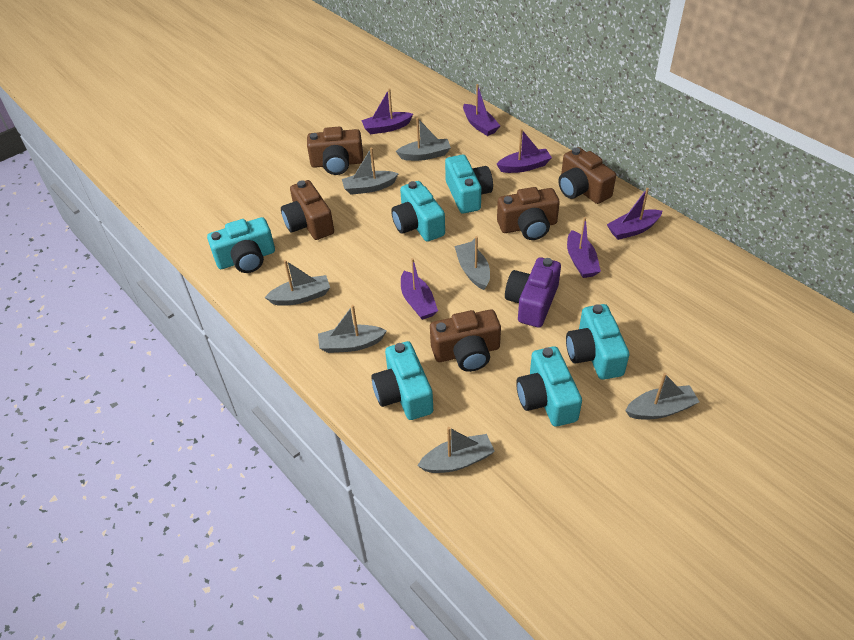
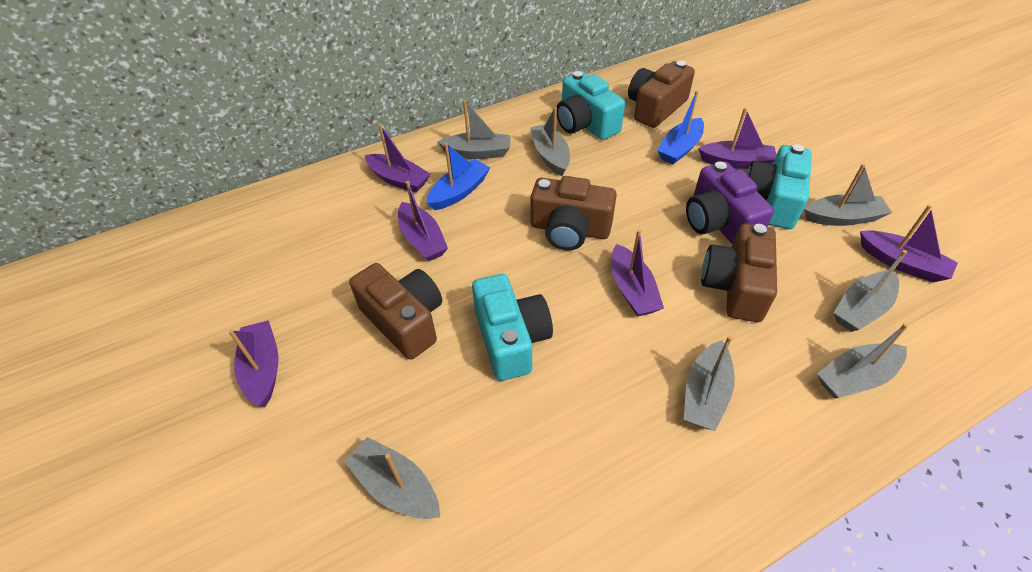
blue boat: none = 0 -> [427,143,490,210] [657,91,704,164] = 2
brown camera: [281,180,334,240] [307,127,363,175] [430,309,501,372] [497,187,560,240] [558,147,616,204] = 5 -> [349,263,442,360] [530,176,617,251] [628,61,695,128] [701,224,777,322] = 4
turquoise camera: [207,217,275,273] [371,341,433,420] [391,181,445,242] [445,155,493,214] [516,346,582,427] [566,304,629,380] = 6 -> [472,274,553,381] [557,71,625,140] [746,144,812,229] = 3

